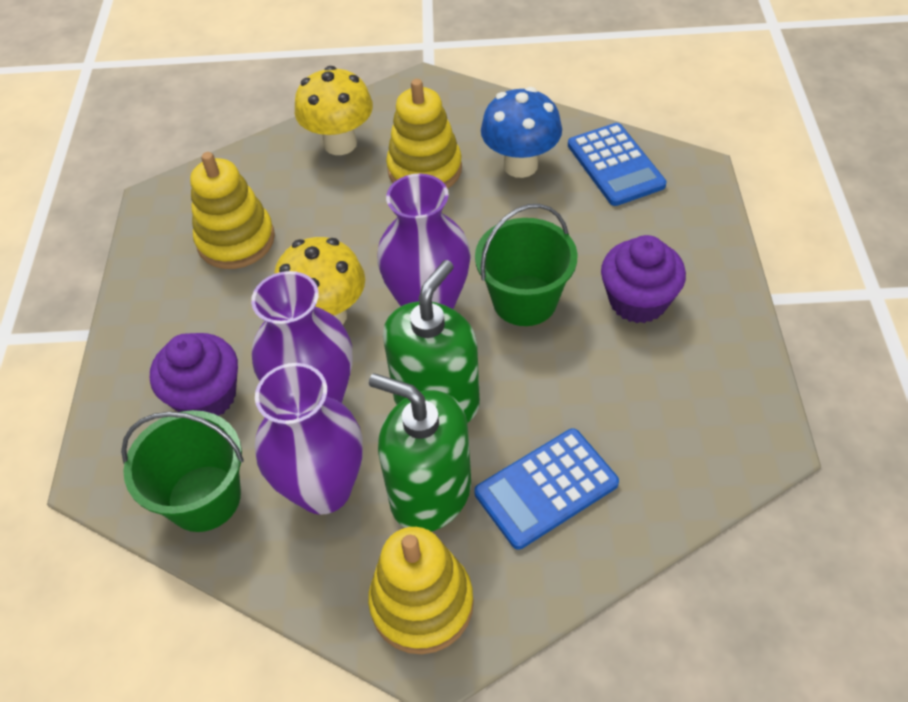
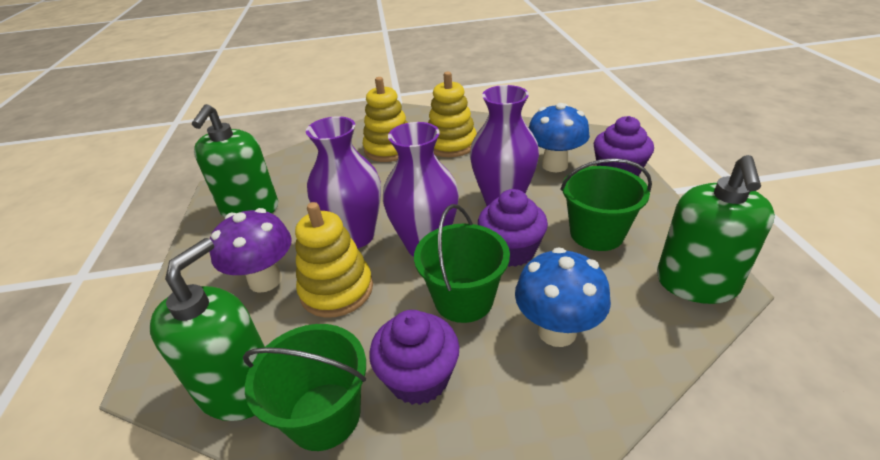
blue calculator: [474,428,619,550] [568,123,667,206] = 2 -> none = 0
blue mushroom: [481,87,562,178] = 1 -> [515,248,611,347] [529,103,590,172] = 2
green bucket: [121,410,244,532] [475,204,578,326] = 2 -> [243,324,366,451] [414,204,510,323] [561,158,652,251] = 3
green soap dispenser: [369,373,471,531] [383,260,480,423] = 2 -> [149,238,265,421] [192,104,278,218] [657,155,775,304] = 3
purple cupcake: [150,333,238,416] [601,235,686,323] = 2 -> [369,310,459,405] [478,189,548,267] [594,116,654,176] = 3
purple mushroom: none = 0 -> [209,208,292,293] = 1
yellow mushroom: [274,237,365,325] [295,66,373,155] = 2 -> none = 0

